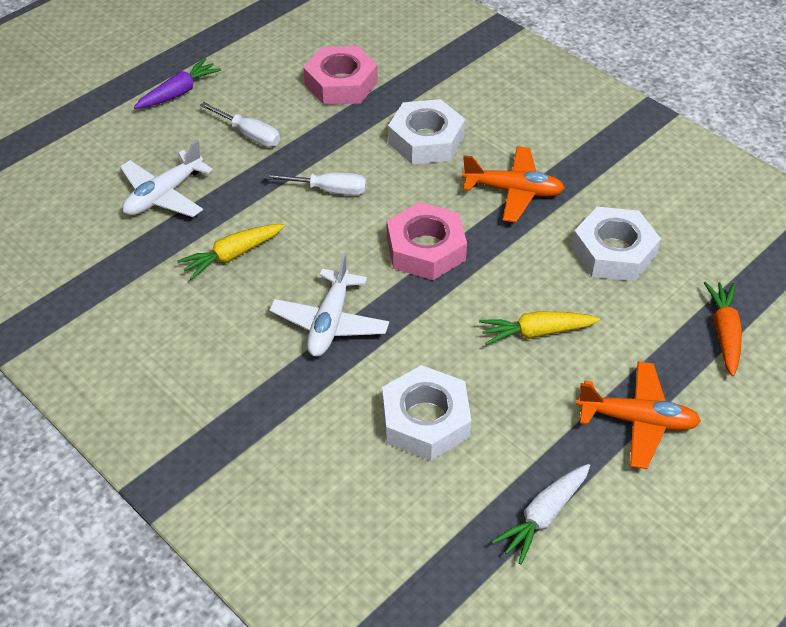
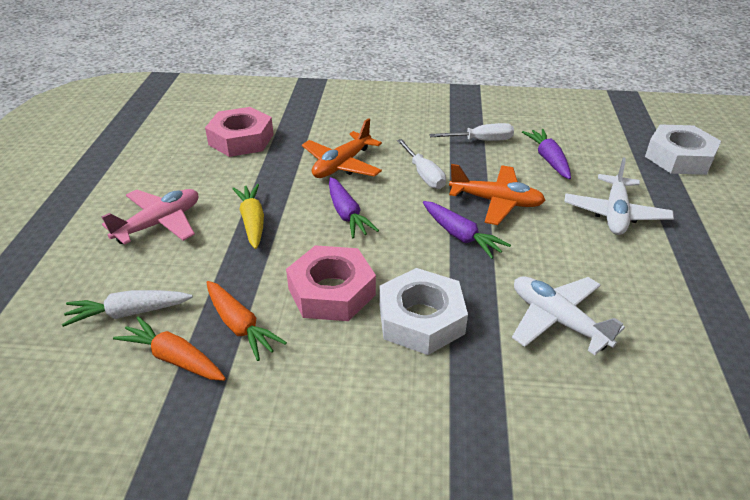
orange carrot: [704,282,742,377] = 1 -> [113,316,226,381] [207,281,287,361] = 2
pink plane: none = 0 -> [101,189,198,245] = 1
purple carrot: [134,58,221,109] = 1 -> [329,177,379,238] [423,201,511,259] [522,129,571,179] = 3
white nut: [382,365,472,461] [388,99,465,164] [572,207,661,281] = 3 -> [379,268,468,355] [645,124,721,175] = 2
yellow carrot: [177,224,284,280] [479,311,600,345] = 2 -> [232,184,264,249] = 1

